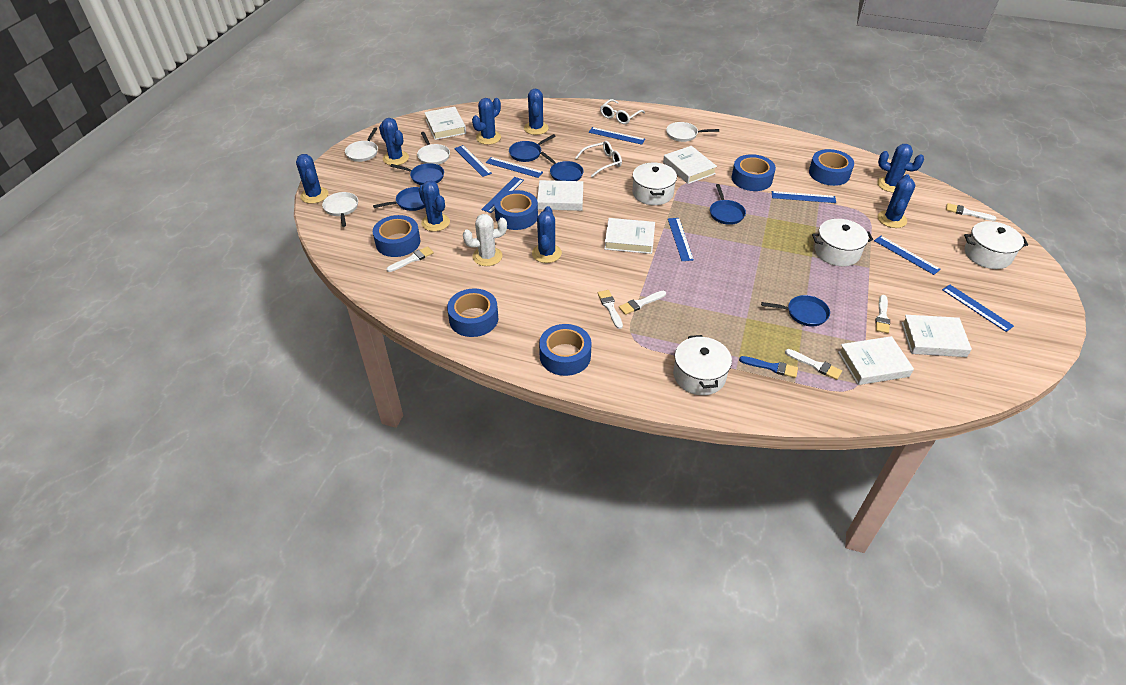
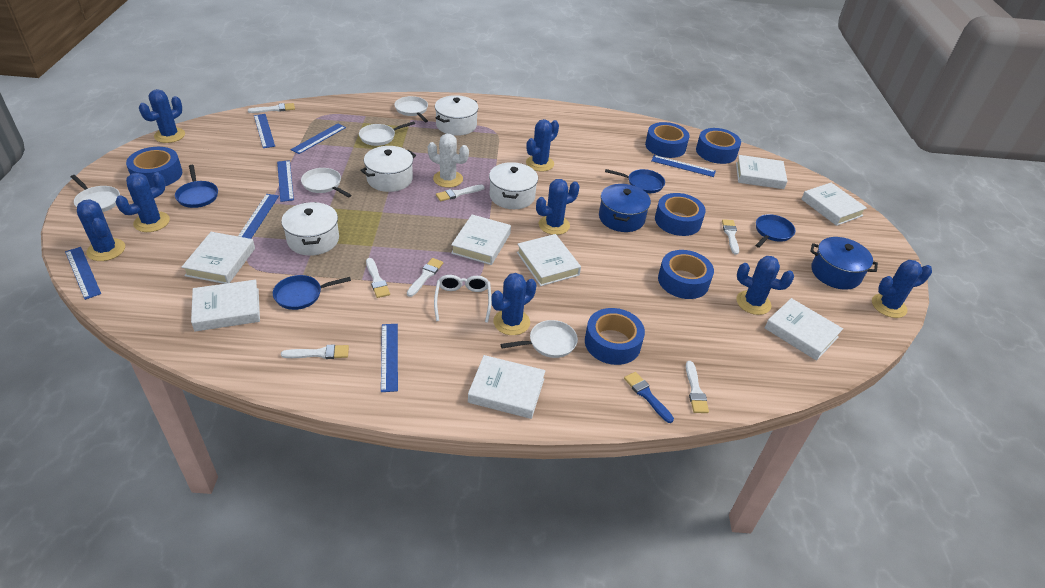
blue pan: [373,187,425,211] [390,163,444,185] [509,134,556,162] [540,152,584,181] [710,184,746,225] [761,295,830,326] = 6 -> [175,165,218,208] [273,275,351,310] [605,169,665,193] [756,214,795,248] = 4
blue pot: none = 0 -> [599,184,651,232] [810,237,878,290] = 2
blue ruler: [454,145,492,177] [481,177,524,213] [486,157,543,178] [589,127,645,145] [668,218,694,261] [772,191,836,203] [874,236,941,275] [942,285,1014,332] = 8 -> [65,247,101,300] [238,194,279,239] [254,114,275,148] [277,160,294,202] [291,123,346,154] [381,324,398,392] [651,155,716,177] = 7
white book: [424,107,466,140] [537,180,583,211] [604,218,655,254] [663,146,717,184] [838,336,914,385] [901,315,972,357] = 6 -> [182,232,255,284] [191,280,260,331] [451,214,511,265] [468,355,545,419] [517,234,581,286] [736,155,787,189] [765,298,843,361] [801,183,867,226] = 8
white brush: [387,246,434,272] [598,290,623,329] [619,291,666,315] [785,349,842,380] [875,295,890,333] [946,203,996,221] = 6 -> [248,103,295,113] [281,345,349,359] [366,258,390,298] [407,258,443,297] [436,185,485,201] [686,361,709,413] [722,219,739,255] = 7
white glasses: [575,141,622,177] [600,99,645,124] = 2 -> [434,275,491,323] = 1
white pan: [322,192,358,227] [345,127,378,162] [417,132,450,165] [666,122,719,142] = 4 -> [71,175,120,212] [301,168,352,198] [359,121,415,146] [394,96,428,122] [500,320,578,358] = 5

